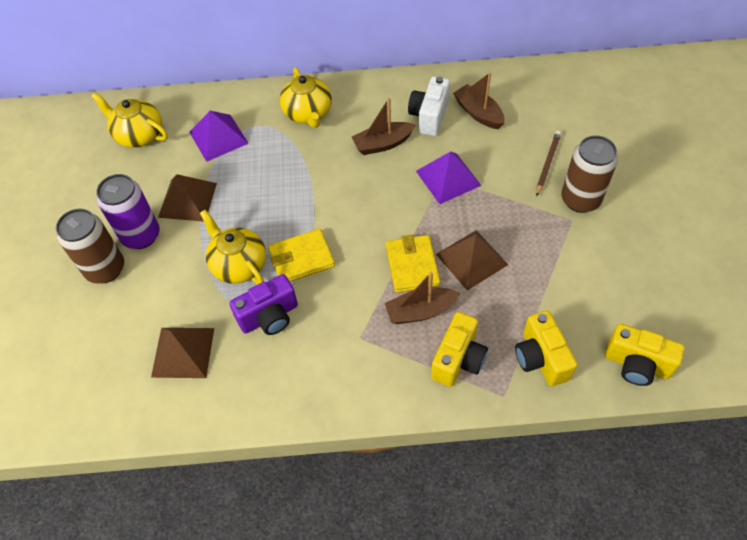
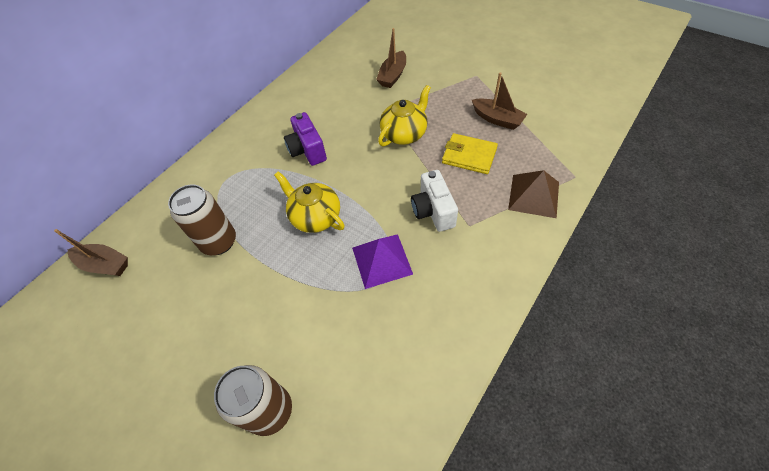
brown pencil: [536,131,561,197] = 1 -> none = 0
brown pyramid: [151,328,214,378] [158,174,217,222] [436,230,508,291] = 3 -> [508,170,559,218] = 1
purple can: [96,174,160,249] = 1 -> none = 0
purple pyramid: [189,111,249,162] [416,151,482,204] = 2 -> [352,234,413,289] = 1
yellow camera: [431,312,488,387] [515,311,577,387] [605,324,684,386] = 3 -> none = 0
yellow teapot: [91,93,168,148] [200,210,266,285] [280,67,332,128] = 3 -> [274,171,345,233] [378,85,431,147] = 2
yellow wallet: [268,229,335,282] [386,235,440,293] = 2 -> [442,133,498,174] = 1

